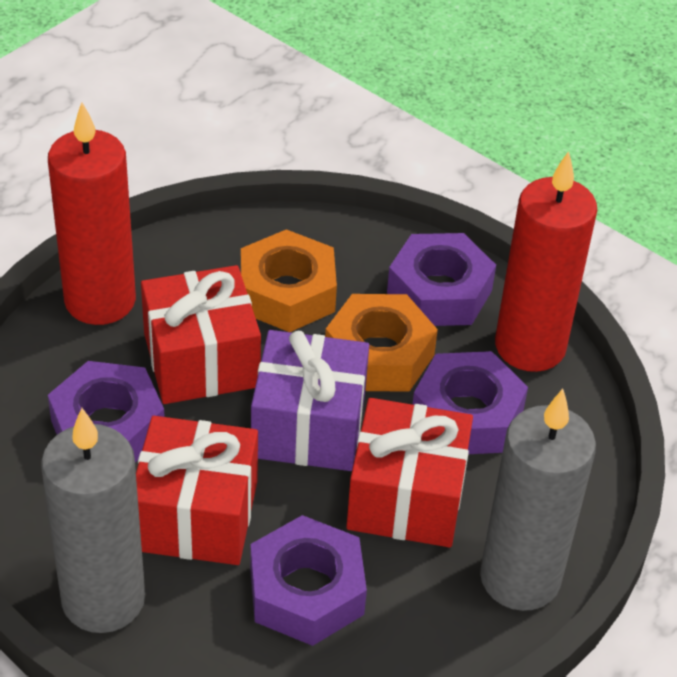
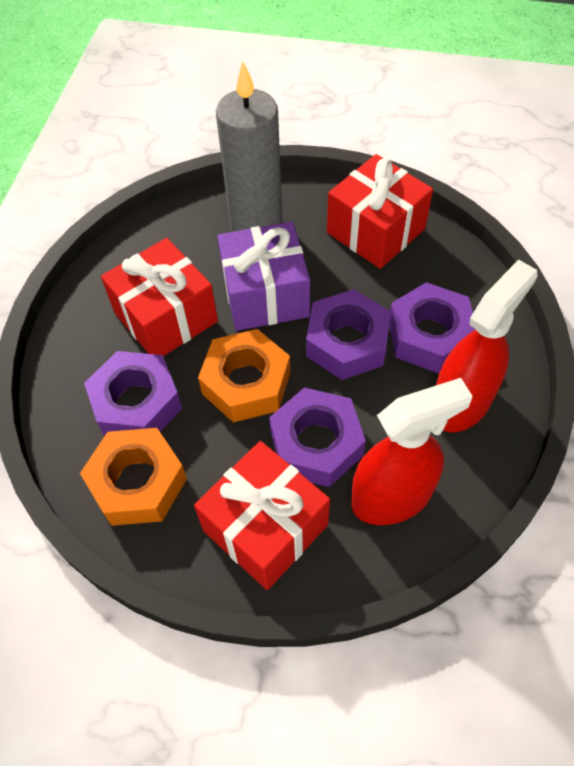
grey candle: [41,408,145,633] [480,389,596,611] = 2 -> [216,61,282,232] = 1
red candle: [48,102,136,325] [495,151,597,372] = 2 -> none = 0
red spray bottle: none = 0 -> [351,378,473,525] [436,260,538,432] = 2

